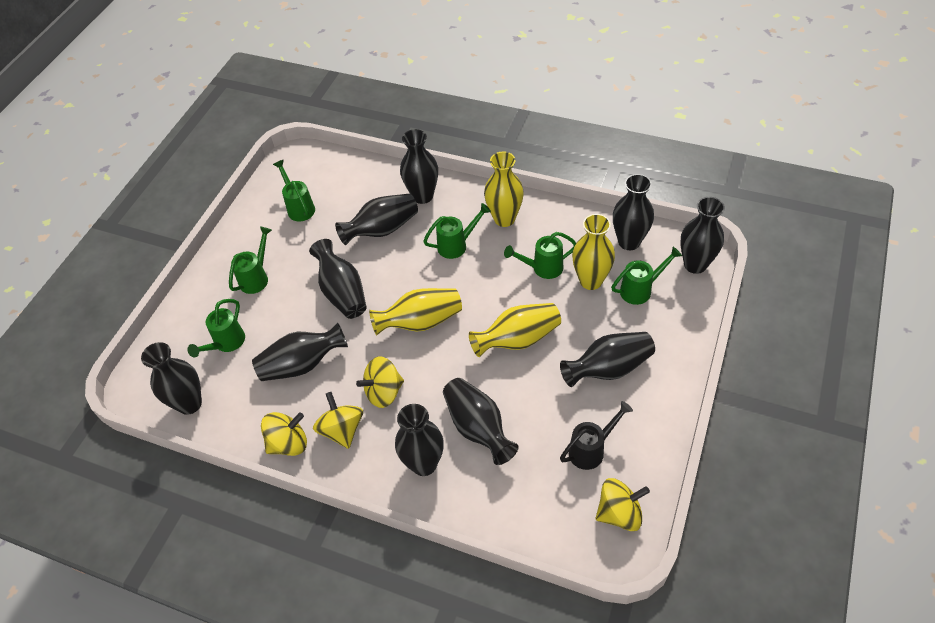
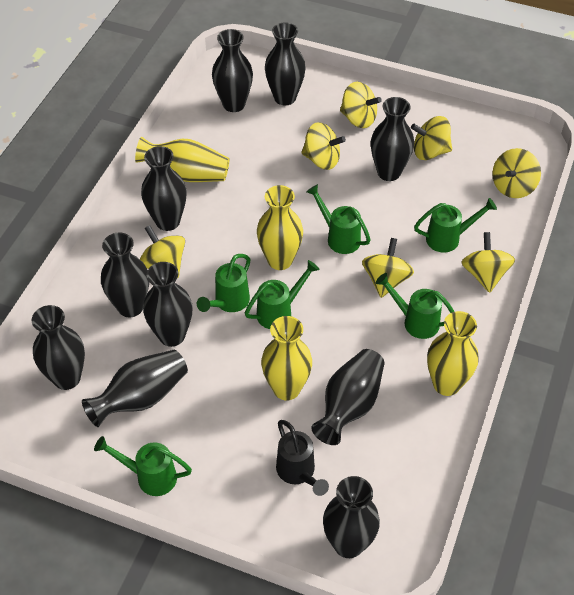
yellow spinning top: [261,412,307,456] [313,392,363,449] [356,357,404,408] [596,478,650,531] = 4 -> [140,225,185,278] [301,122,346,170] [340,82,382,128] [362,238,414,298] [411,116,452,160] [461,232,515,293] [492,148,541,198] = 7

